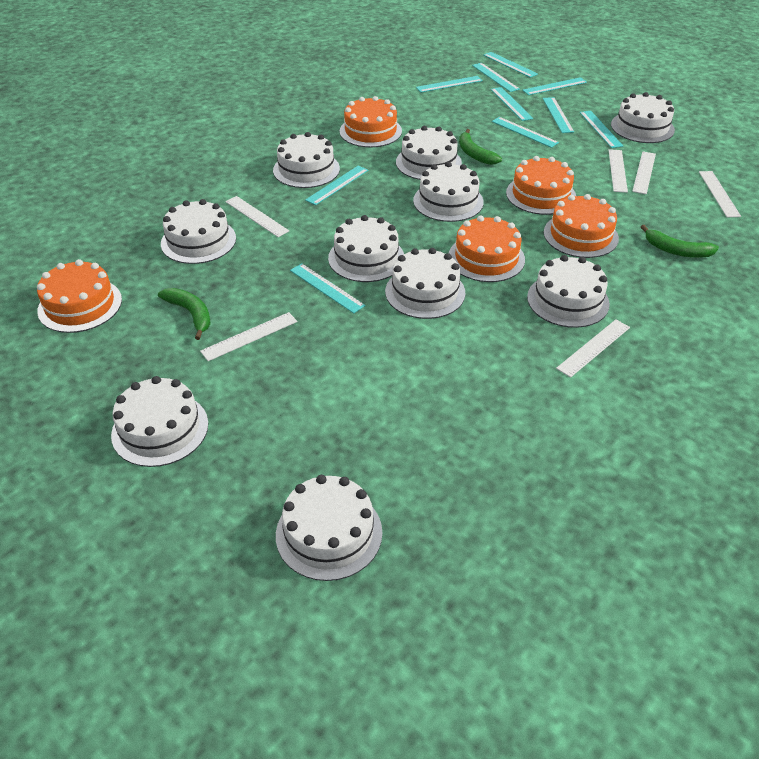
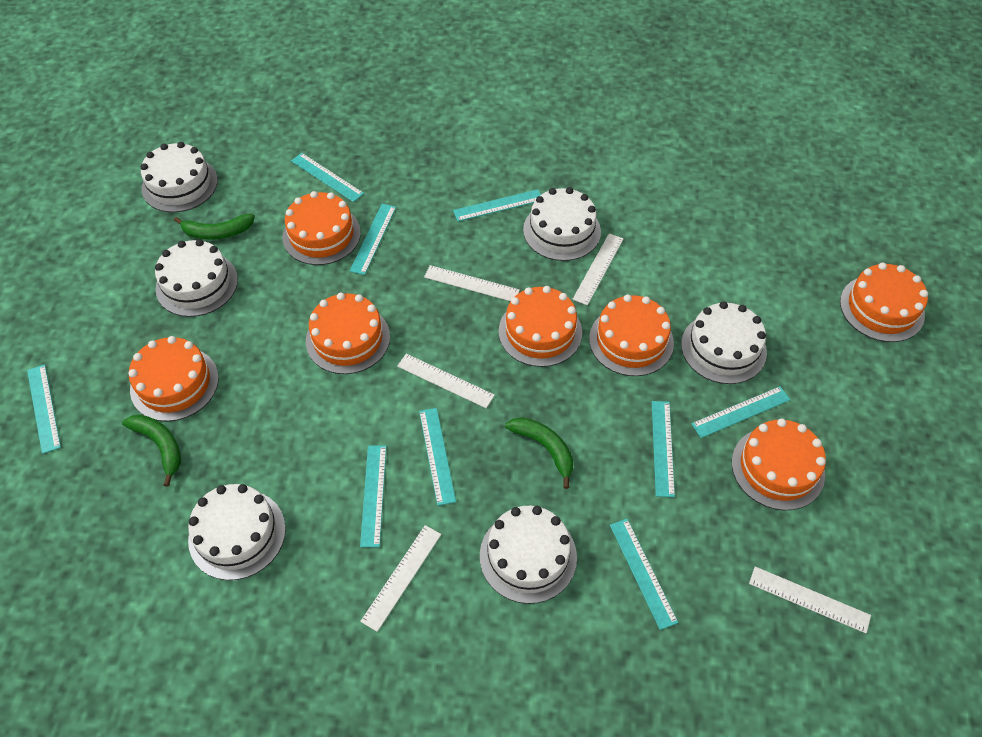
orange cake: [37,259,122,333] [339,96,402,147] [449,215,525,282] [506,156,576,215] [544,194,619,258] = 5 -> [128,336,219,422] [282,191,361,265] [306,293,390,374] [499,286,582,367] [589,294,674,376] [732,419,826,510] [840,263,928,342] = 7
turquoise ruler: [290,263,366,313] [305,166,368,205] [416,76,483,92] [472,63,520,92] [484,52,538,78] [491,87,533,121] [492,117,559,148] [523,77,587,95] [543,97,574,133] [580,111,623,148] = 10 -> [27,364,61,454] [291,153,364,202] [350,204,396,275] [360,446,386,547] [419,408,456,506] [453,189,541,221] [610,519,678,630] [652,401,675,497] [691,386,790,438] = 9
white cake: [111,376,208,467] [161,199,236,264] [273,132,340,188] [276,475,382,581] [328,215,404,282] [385,248,466,319] [396,126,462,180] [413,162,484,222] [527,255,610,328] [611,92,675,143] = 10 -> [141,142,218,212] [155,239,238,317] [188,484,286,580] [480,506,577,604] [523,187,601,261] [681,301,767,384] = 6
white ruler: [200,312,297,361] [225,196,289,237] [556,319,630,378] [609,149,628,193] [632,151,656,194] [699,171,741,217] = 6 -> [360,525,441,632] [397,354,495,408] [424,265,520,301] [572,233,624,305] [749,567,871,633] = 5

